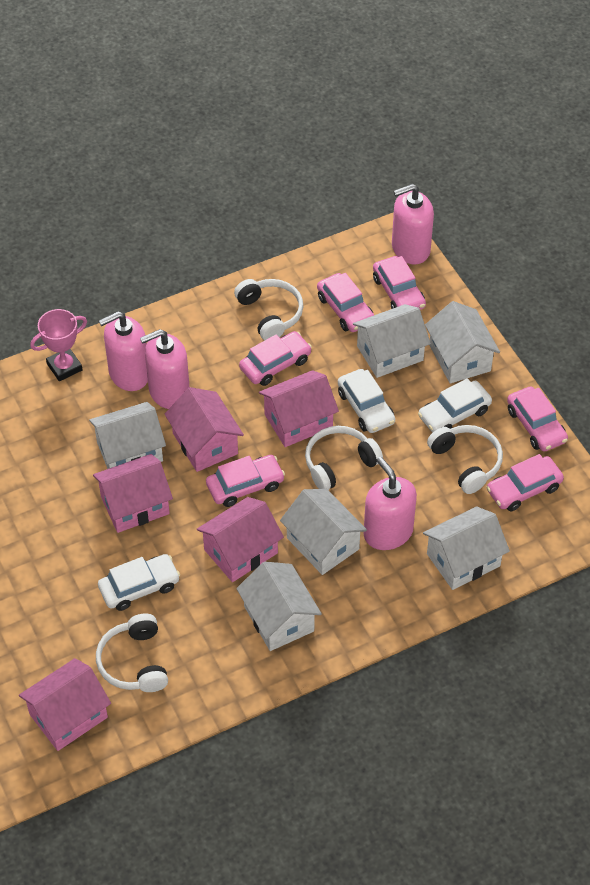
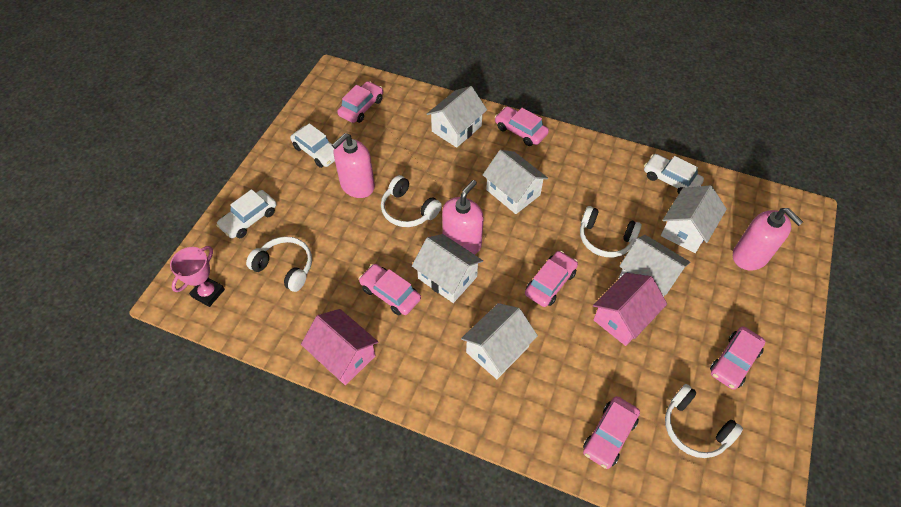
pink house: [19,658,111,751] [93,454,173,533] [165,387,244,472] [197,497,284,582] [259,370,339,447] = 5 -> [301,309,378,385] [593,273,667,346] = 2
pink soap dispenser: [99,311,148,391] [140,329,190,409] [364,457,417,550] [392,184,434,265] = 4 -> [332,133,375,198] [442,180,484,255] [733,208,803,270] = 3

